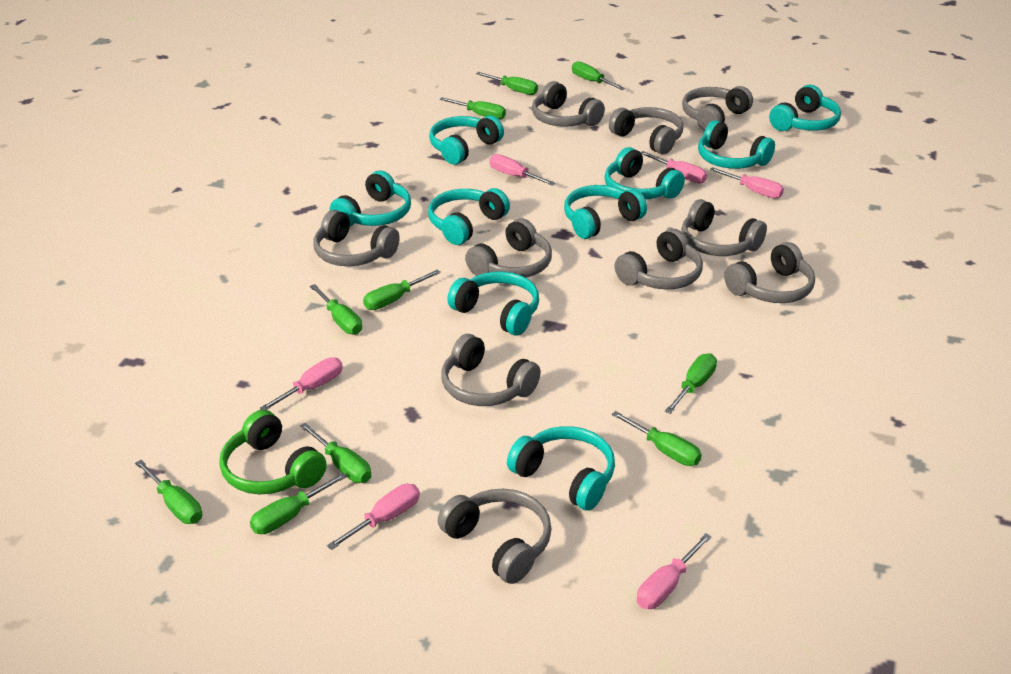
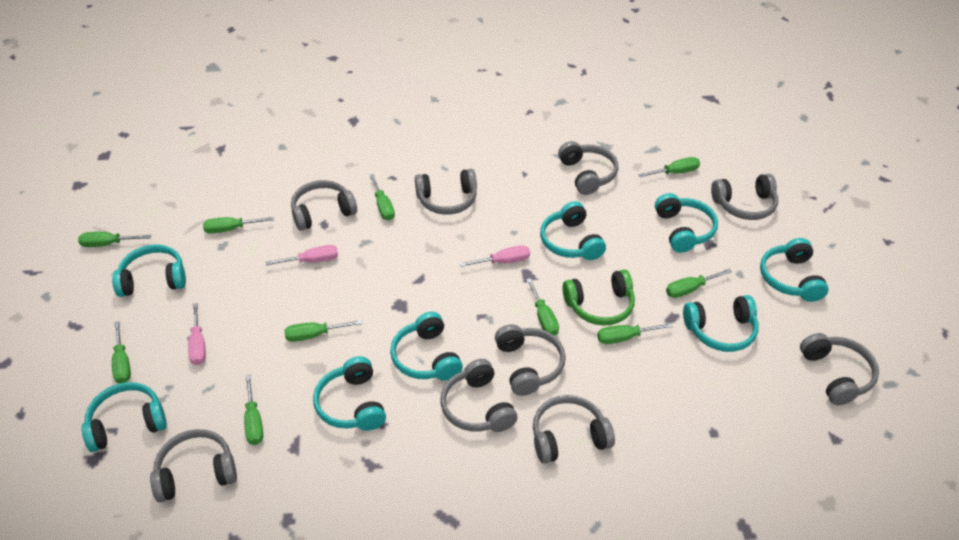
grey headphones: [313,210,400,266] [438,489,552,584] [441,334,541,406] [465,218,552,278] [532,81,605,127] [609,107,683,154] [615,229,703,290] [681,199,767,256] [682,86,753,131] [724,242,815,303] = 10 -> [150,429,237,502] [291,180,357,231] [415,169,477,215] [440,359,518,432] [495,324,566,396] [533,395,615,464] [558,141,618,195] [711,174,778,220] [800,333,879,405] = 9
pink screwdriver: [260,357,343,410] [327,484,420,550] [489,154,555,186] [637,533,712,609] [640,151,707,184] [710,167,784,199] = 6 -> [188,303,206,365] [266,245,338,265] [460,245,530,267] = 3
turquoise headphones: [330,170,411,227] [428,188,510,245] [429,115,504,165] [447,271,539,336] [507,426,615,511] [564,185,647,239] [605,147,685,199] [698,120,775,169] [769,85,841,131] = 9 -> [82,382,167,452] [112,244,186,297] [313,356,386,431] [390,312,463,381] [540,201,606,260] [655,193,718,253] [683,295,759,352] [760,238,828,302] = 8

